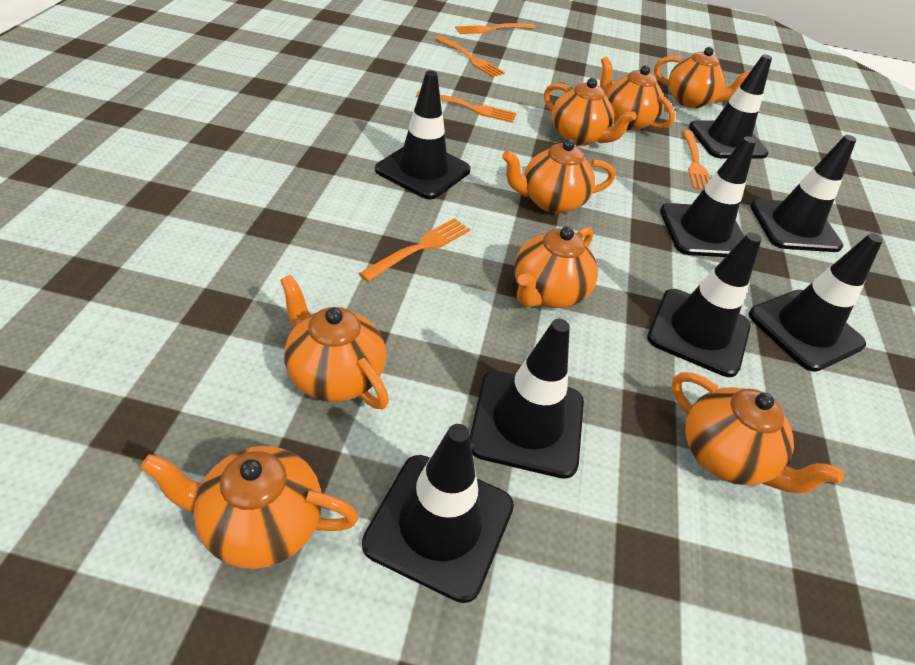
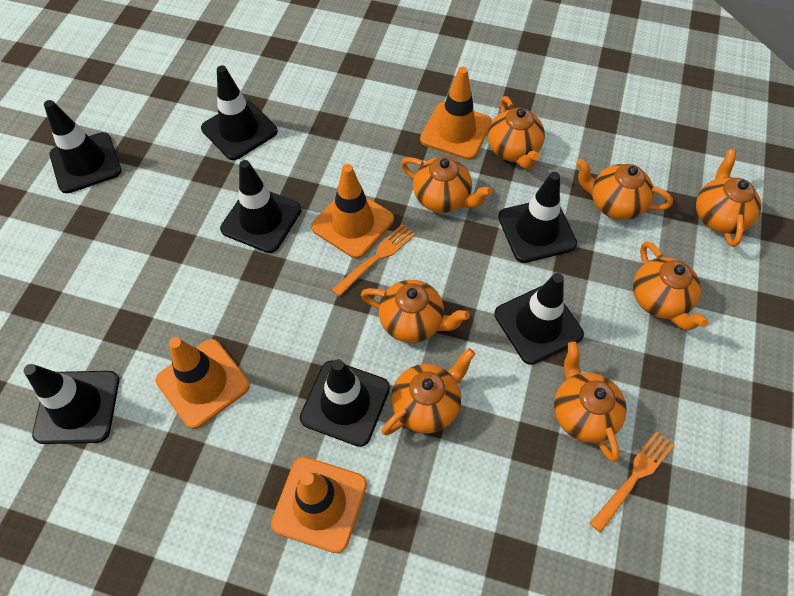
black traffic cone: [362,424,514,603] [375,71,470,199] [470,319,584,479] [647,232,762,377] [660,136,756,257] [689,54,772,159] [749,233,883,372] [750,135,856,252] = 8 -> [24,364,119,444] [44,100,121,193] [201,66,278,160] [220,160,302,253] [300,359,390,447] [494,273,584,365] [498,172,577,263] = 7
orange fork: [359,218,470,282] [416,91,516,123] [435,36,505,77] [455,23,535,34] [682,130,710,190] = 5 -> [332,224,415,297] [590,431,674,533] = 2
orange traffic cone: none = 0 -> [156,337,250,429] [271,457,367,553] [311,164,394,259] [420,67,492,160] = 4

